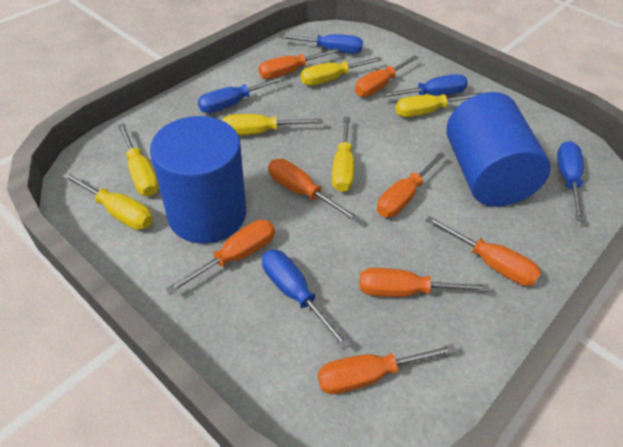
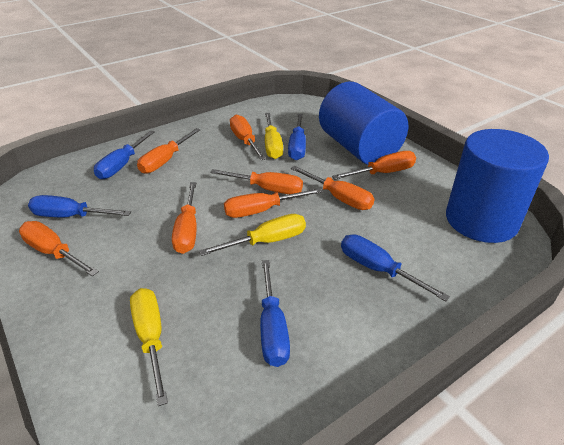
yellow screwdriver: [62,172,153,230] [118,124,159,196] [222,114,323,135] [301,57,383,86] [332,117,354,192] [395,92,482,117] = 6 -> [130,288,168,406] [199,214,306,256] [265,113,283,159] = 3

